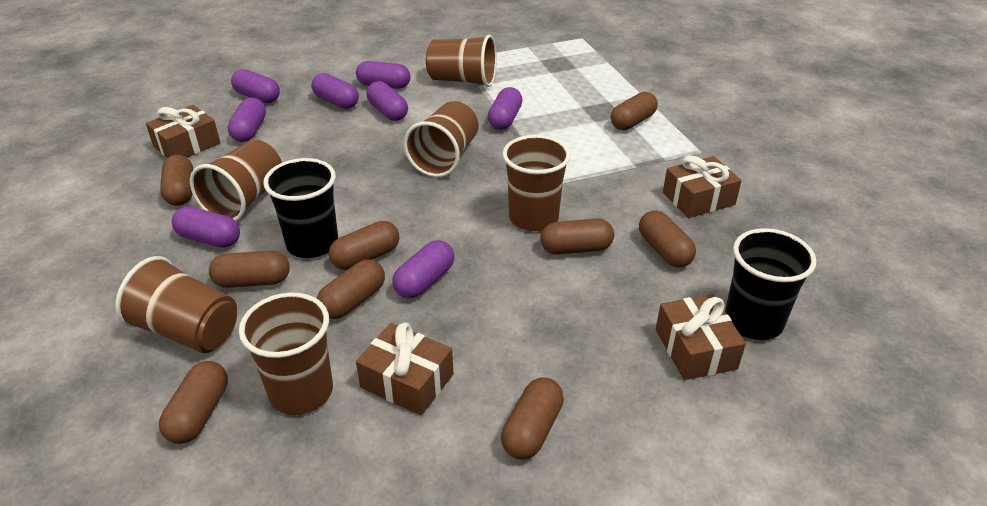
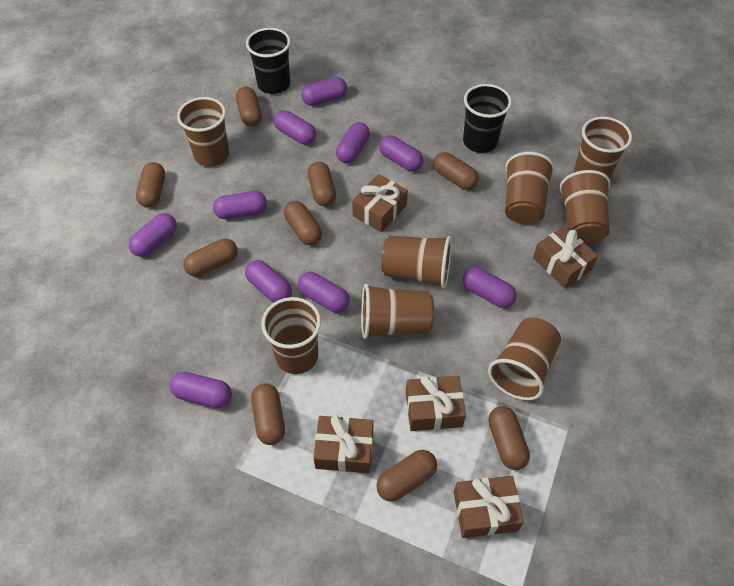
brown cup: [115,256,237,353] [190,140,282,221] [239,293,333,415] [404,101,478,177] [426,35,497,87] [502,135,571,231] = 6 -> [177,97,229,167] [261,297,321,374] [361,284,434,339] [381,236,452,288] [488,317,561,400] [505,152,555,224] [560,170,611,244] [574,117,632,179] = 8
brown gift: [146,105,220,158] [356,323,453,416] [656,294,746,380] [663,155,742,218] = 4 -> [313,415,373,473] [352,174,408,232] [406,376,466,431] [454,476,524,538] [533,226,598,288] = 5
purple capsule: [172,206,240,248] [228,97,266,142] [231,69,280,103] [311,73,359,109] [356,61,411,89] [367,81,408,121] [392,240,455,298] [488,87,522,130] = 8 -> [129,213,177,257] [170,372,232,408] [213,191,267,219] [245,260,292,302] [274,110,316,145] [298,272,350,313] [301,77,347,106] [336,122,370,163] [379,135,423,171] [462,267,517,308] = 10

